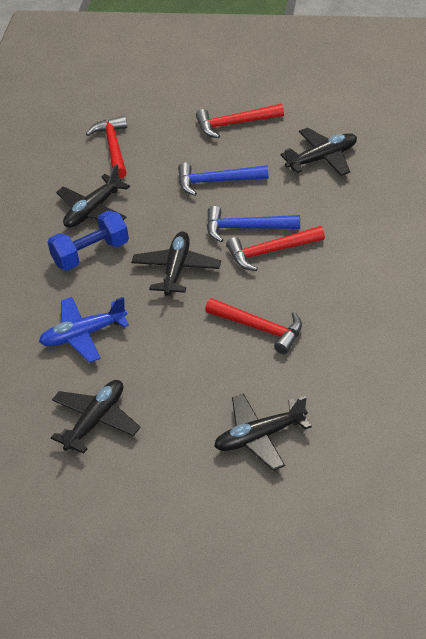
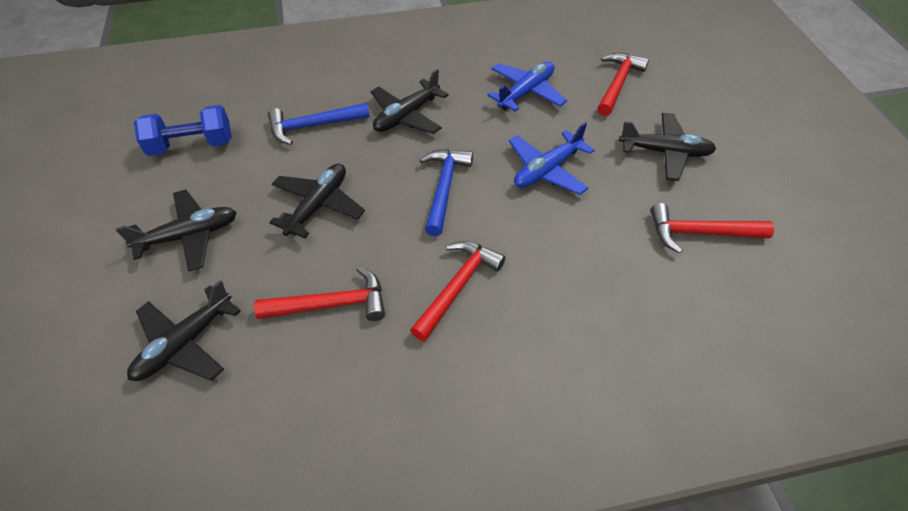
blue plane: [39,297,129,363] = 1 -> [487,62,567,112] [509,122,594,195] = 2

